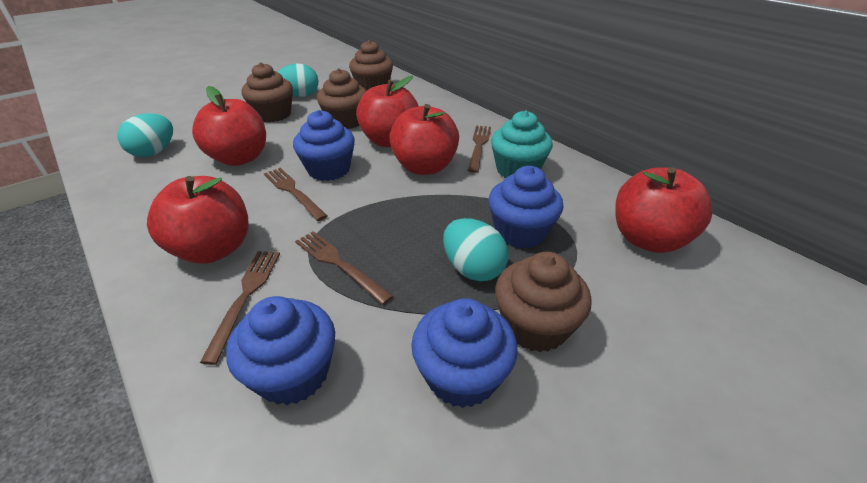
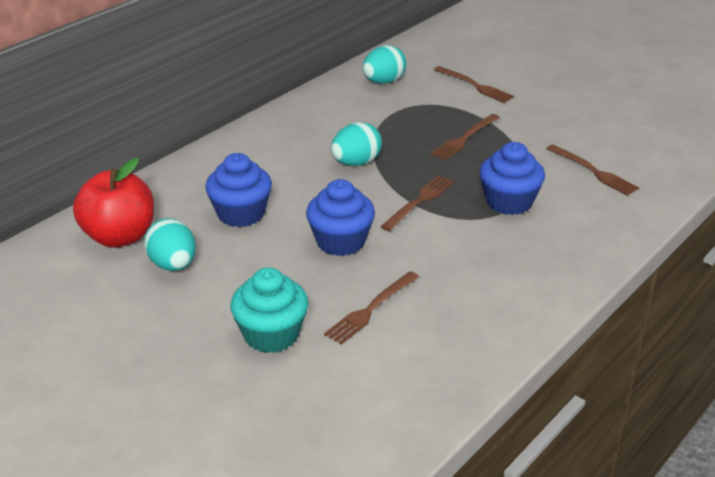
blue cupcake: [226,296,335,405] [293,110,355,181] [411,298,518,408] [488,166,564,249] = 4 -> [205,153,272,227] [306,179,375,256] [479,142,545,215] = 3
brown cupcake: [242,62,293,122] [317,68,366,129] [349,40,393,91] [495,252,592,352] = 4 -> none = 0
brown fork: [200,251,280,365] [264,168,327,221] [295,231,393,305] [468,126,491,173] = 4 -> [324,271,419,345] [380,175,455,231] [431,114,500,160] [434,66,514,103] [546,144,639,196] = 5
red apple: [147,176,249,264] [192,86,266,166] [356,76,418,147] [389,104,459,175] [615,167,712,253] = 5 -> [73,158,154,248] = 1

